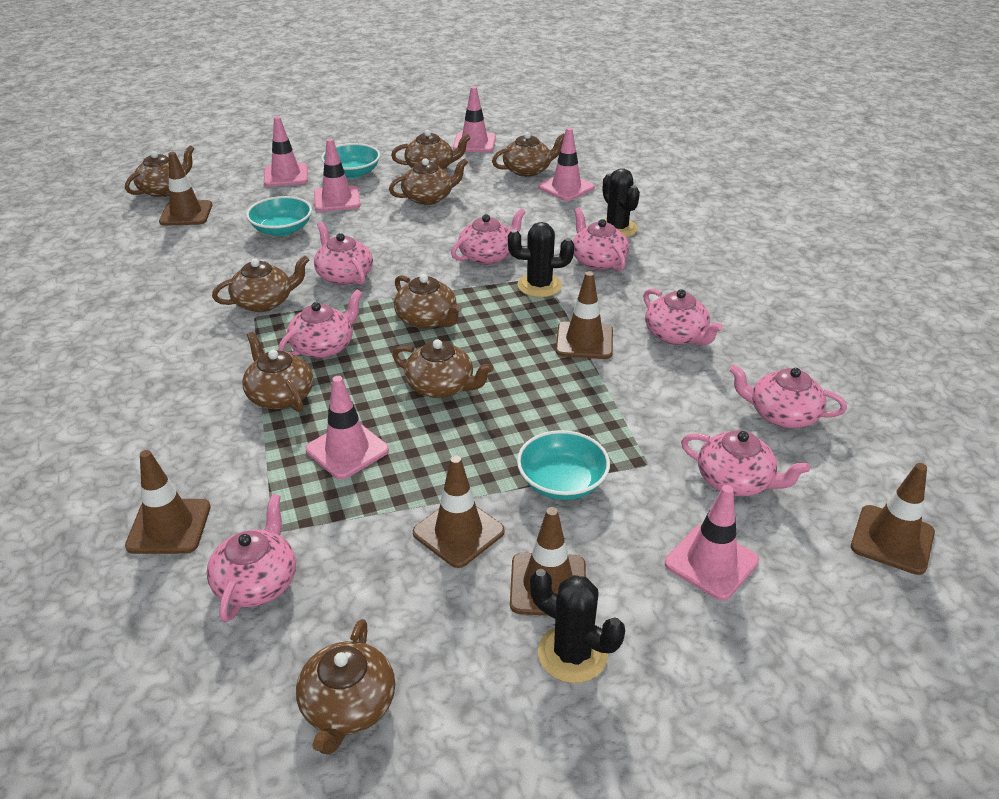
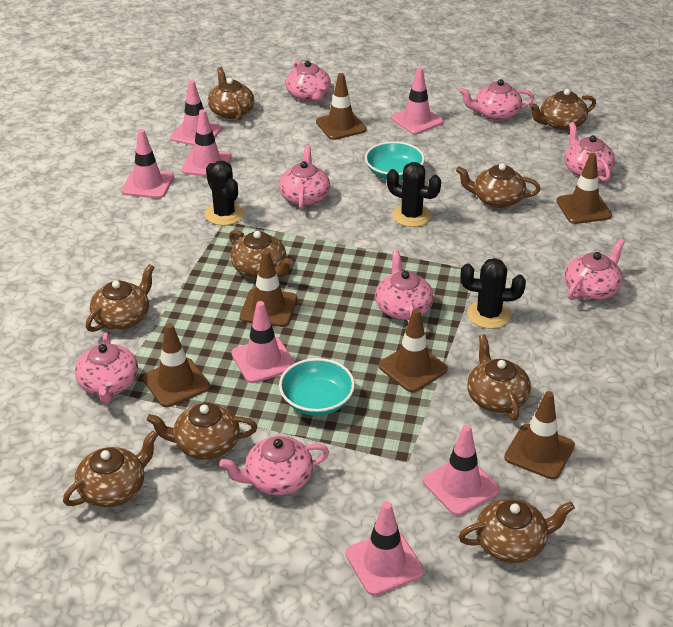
pink traffic cone: [264,116,308,187] [305,376,389,480] [314,138,361,212] [453,86,496,152] [538,127,595,201] [665,485,759,601] = 6 -> [122,129,174,198] [170,80,222,146] [182,109,232,176] [232,301,295,383] [346,502,424,596] [391,67,444,135] [423,425,499,516] = 7
turquoise bowl: [246,196,312,236] [321,143,380,178] [517,430,610,500] = 3 -> [279,358,355,416] [365,141,425,180] = 2

